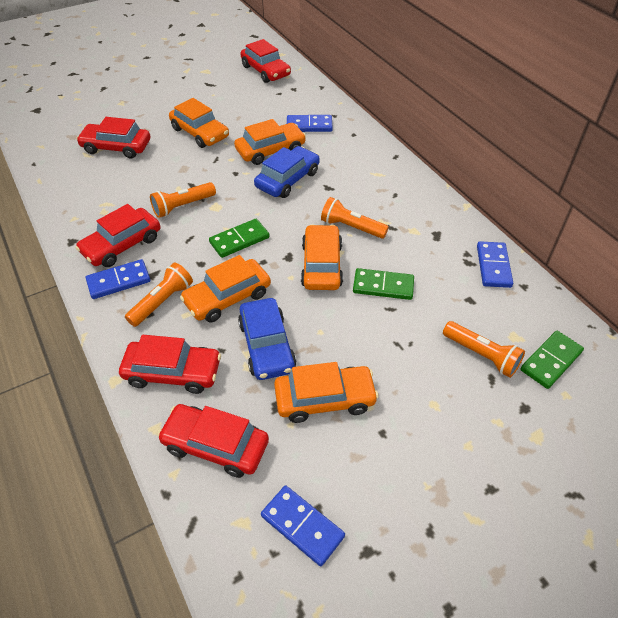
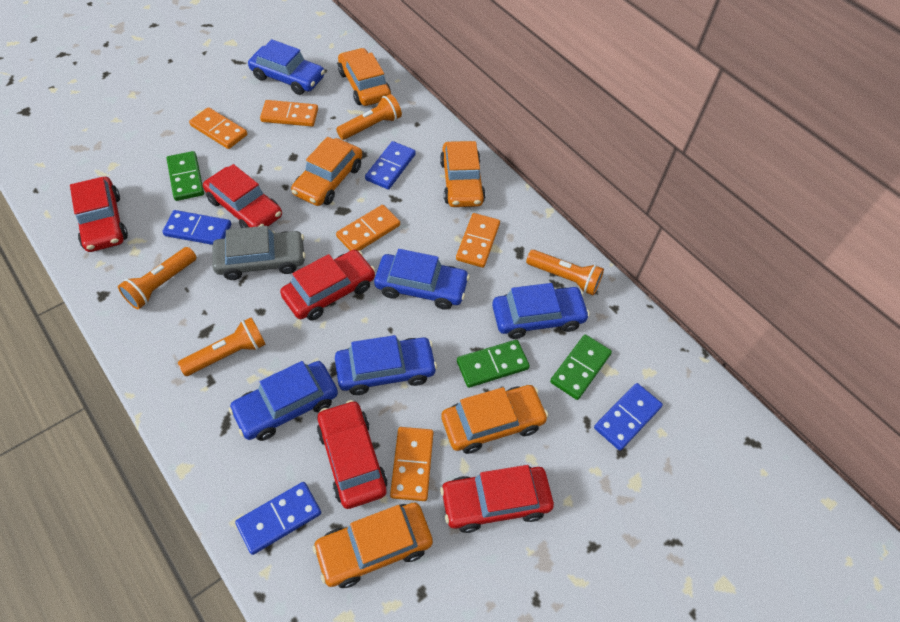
blue car: [238,298,296,380] [254,146,320,198] = 2 -> [229,361,338,441] [248,39,325,95] [335,335,437,395] [374,249,470,310] [492,283,590,339] = 5
grey car: none = 0 -> [212,226,306,280] = 1
orange domino: none = 0 -> [189,107,247,149] [260,100,318,126] [336,205,400,251] [390,427,434,501] [456,213,500,268] = 5

